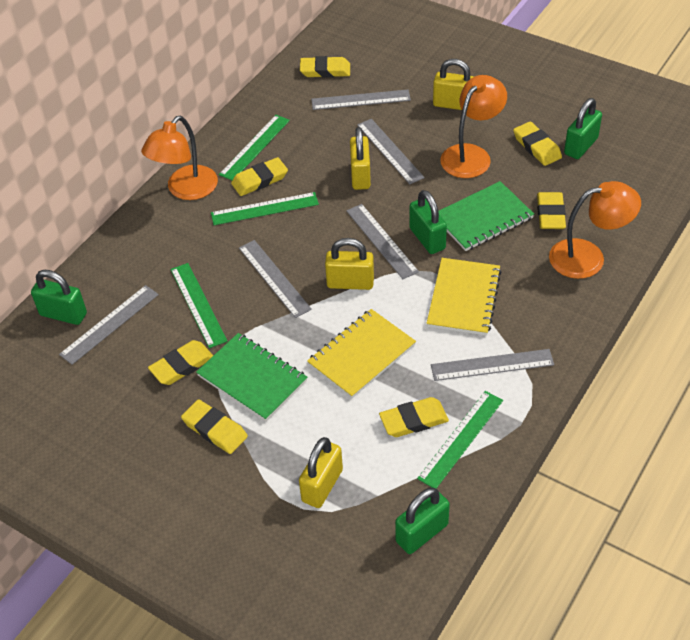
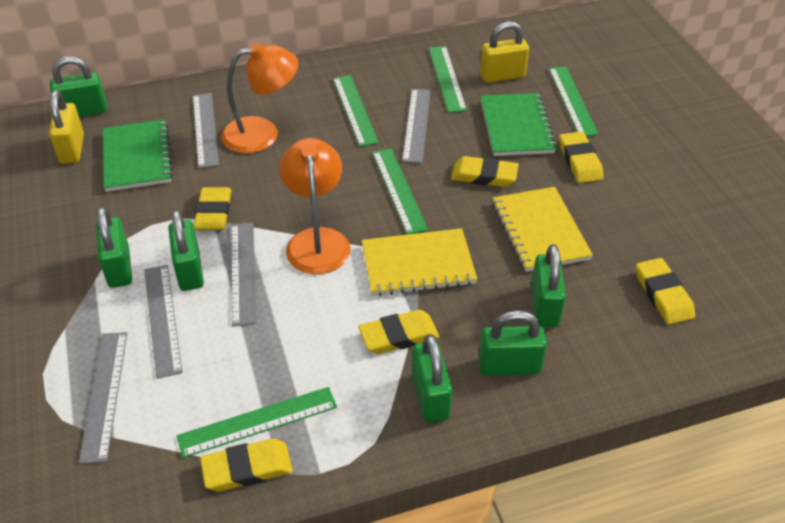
green padlock: [31,270,87,325] [395,488,450,554] [409,190,447,254] [564,98,602,159] = 4 -> [50,57,107,117] [96,207,132,288] [168,210,204,291] [412,334,453,423] [478,310,547,376] [531,244,566,327] = 6
green ruler: [171,263,228,348] [211,192,319,225] [219,115,290,180] [417,391,503,489] = 4 -> [177,387,337,458] [333,75,379,147] [372,148,428,235] [429,46,467,113] [549,67,599,136] = 5
grey ruler: [59,285,159,365] [239,240,312,318] [311,90,411,110] [346,204,419,279] [357,119,425,184] [431,349,554,381] = 6 -> [79,332,128,464] [144,265,183,379] [193,93,219,168] [231,222,257,326] [402,89,431,163] = 5
orange lamp: [141,116,218,200] [440,75,507,178] [549,181,641,279] = 3 -> [221,42,298,153] [279,138,350,274] = 2
yellow eraser: [148,340,213,385] [181,399,248,454] [231,157,288,196] [300,56,350,78] [379,397,449,437] [513,121,562,166] [537,192,566,229] = 7 -> [193,187,232,230] [200,439,293,491] [358,310,439,354] [451,156,519,187] [559,131,604,183] [636,258,695,325] = 6
yellow padlock: [299,437,343,508] [325,238,374,290] [350,127,371,190] [433,59,474,110] = 4 -> [49,90,84,164] [480,21,529,83] = 2

